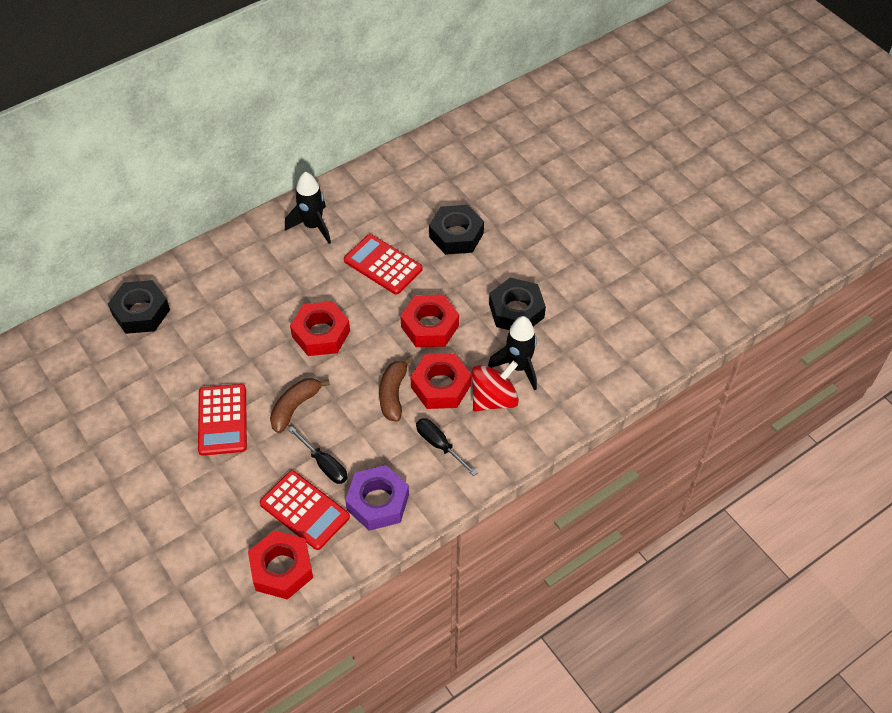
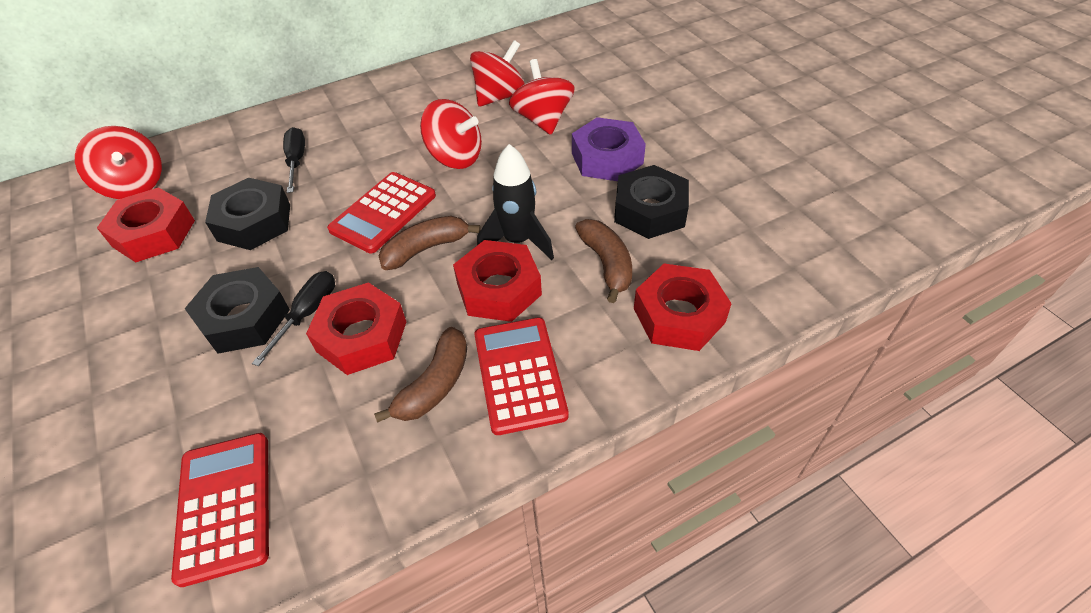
black rocket: [285,172,331,244] [488,316,537,391] = 2 -> [477,144,554,260] = 1
brown banana: [270,378,330,433] [379,356,413,422] = 2 -> [374,327,467,423] [379,216,481,270] [575,219,632,303] = 3
red spinning top: [471,361,519,412] = 1 -> [75,126,162,199] [420,99,482,169] [470,40,525,107] [509,59,575,135] = 4

